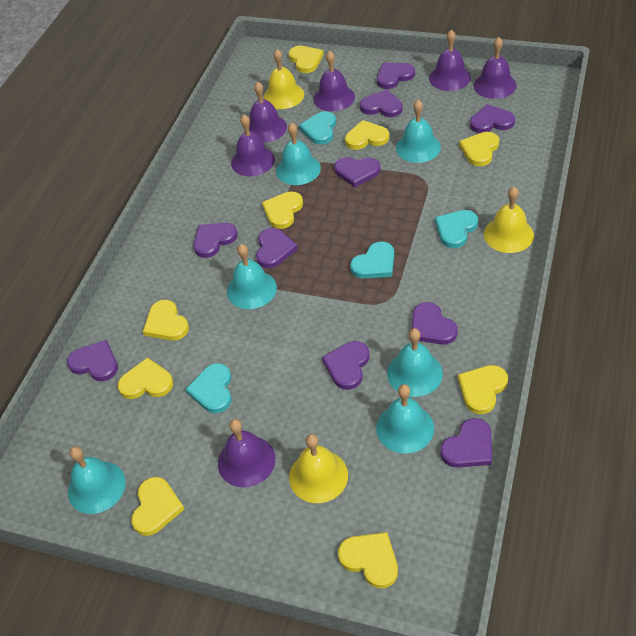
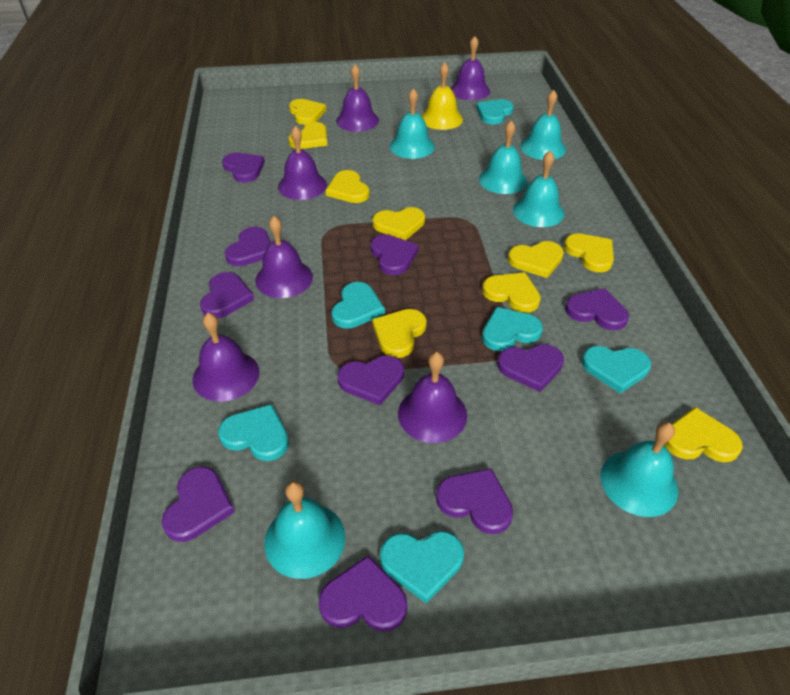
turquoise heart: [185,363,232,413] [299,111,336,145] [350,241,394,279] [435,210,478,248] = 4 -> [218,404,289,461] [331,282,385,329] [380,531,464,603] [476,99,514,124] [482,307,543,351] [582,346,651,394] = 6
yellow bell: [263,49,304,109] [289,434,348,503] [484,187,534,253] = 3 -> [421,62,463,130] = 1

